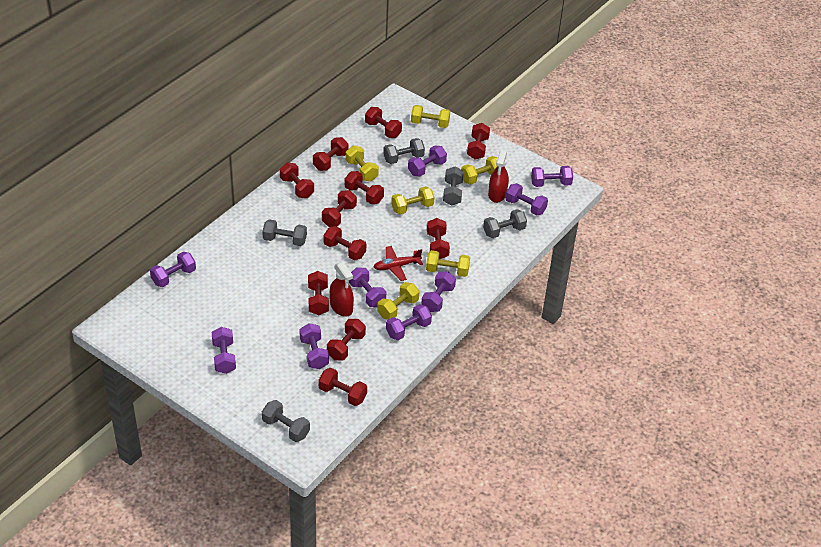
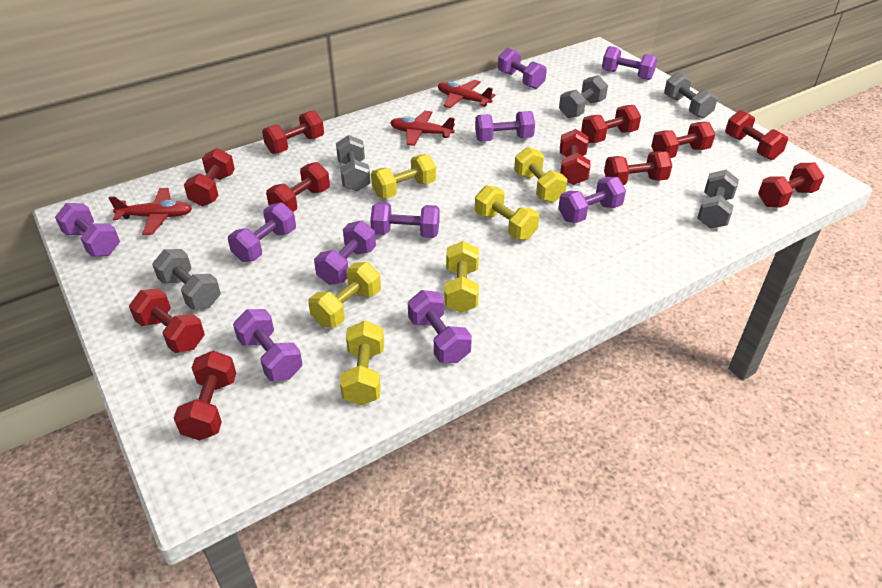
purple dumbbell: [150,252,196,287] [212,327,236,374] [299,323,329,369] [349,267,386,307] [386,304,432,340] [408,145,447,177] [421,271,456,312] [505,183,548,216] [531,166,573,187] = 9 -> [55,203,120,257] [228,202,296,262] [233,309,303,381] [314,221,376,285] [370,202,439,238] [408,290,472,363] [475,111,535,142] [498,48,547,89] [558,177,626,223] [602,46,657,80] = 10
red plane: [374,246,423,281] = 1 -> [109,188,192,235] [390,111,455,146] [438,80,495,108] = 3
red spray bottle: [330,262,354,317] [488,151,509,203] = 2 -> none = 0

